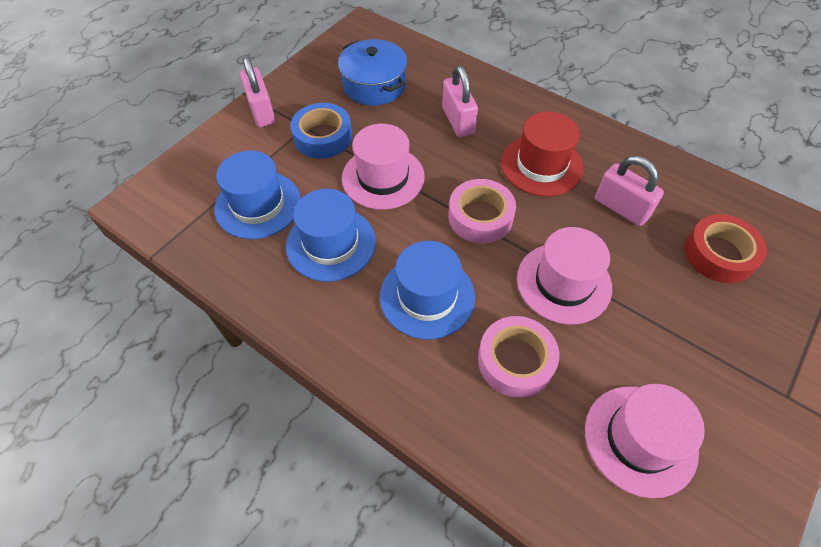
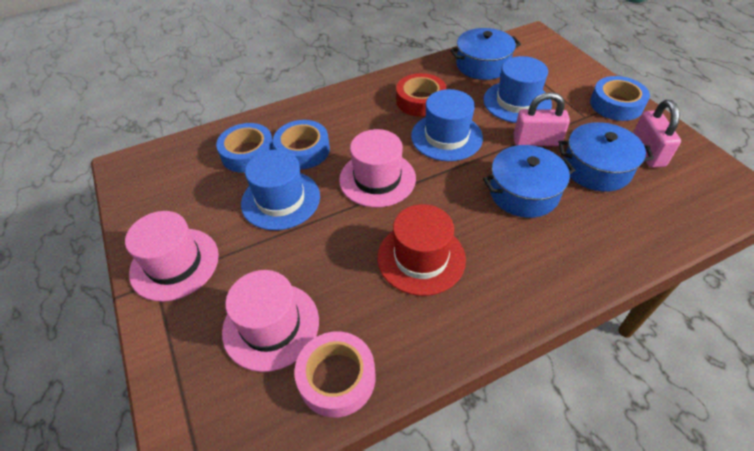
blue pot: [338,39,407,106] = 1 -> [450,28,521,80] [483,145,575,218] [558,122,654,192] = 3
blue tape: [291,103,352,159] = 1 -> [216,123,275,173] [273,120,330,169] [590,76,650,121] = 3
pink padlock: [240,57,275,127] [442,66,478,137] [595,156,664,226] = 3 -> [513,92,570,146] [633,100,681,168] = 2
pink tape: [448,179,516,244] [478,316,559,398] = 2 -> [294,332,375,418] = 1

